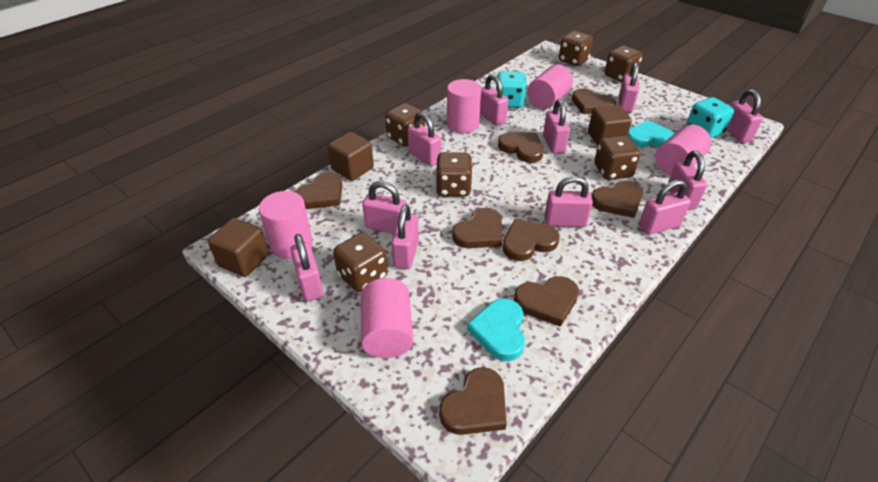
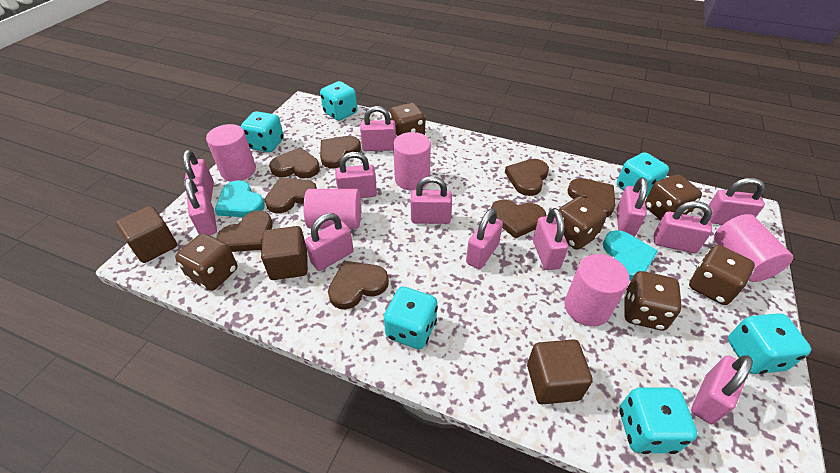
pink padlock: [290,234,324,301] [362,181,407,234] [391,204,419,269] [408,112,441,166] [480,74,508,126] [543,99,570,154] [544,176,593,227] [619,62,639,113] [639,180,691,235] [668,151,707,210] [727,89,763,143] = 11 -> [183,150,214,201] [185,178,217,235] [305,213,354,271] [335,152,377,198] [360,106,396,151] [410,176,452,224] [466,208,503,269] [533,208,568,270] [617,177,648,237] [654,201,712,253] [691,355,753,424] [708,178,765,225] = 12
turquoise dice: [496,71,527,108] [686,97,734,138] = 2 -> [241,111,284,152] [320,81,357,121] [384,287,438,349] [617,152,669,198] [619,387,697,454] [728,313,811,374] = 6

